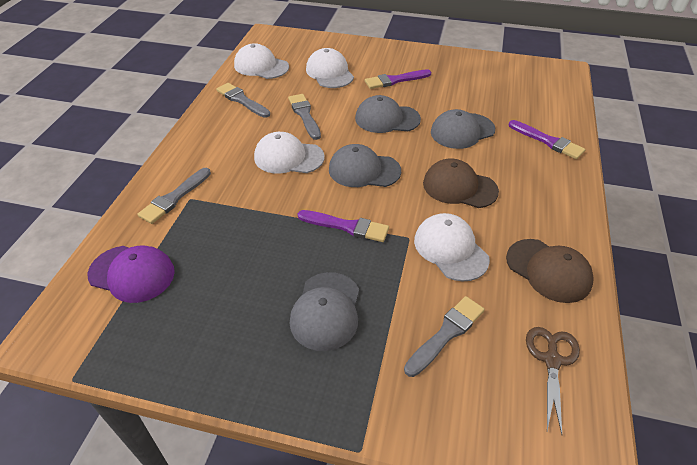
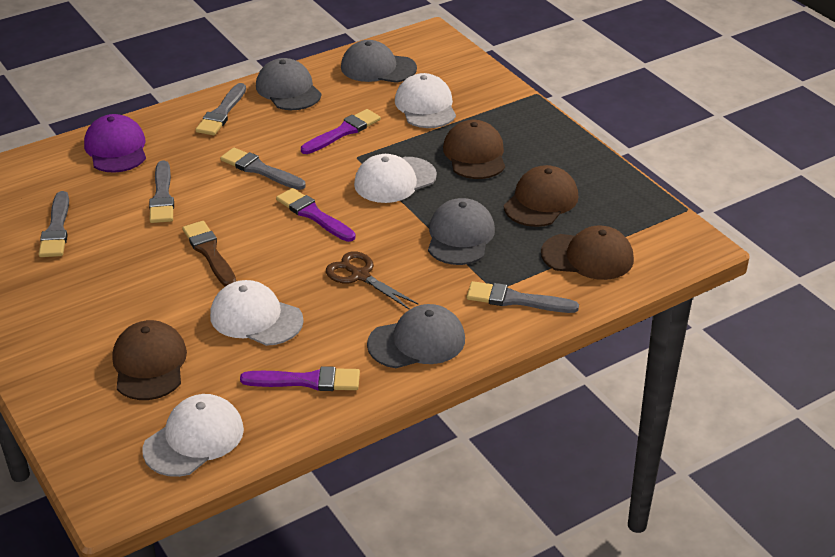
brown brush: none = 0 -> [183,221,236,287] = 1
brown cap: [423,159,499,208] [506,239,594,303] = 2 -> [112,320,187,400] [443,120,505,179] [504,165,578,227] [541,226,634,280] = 4
grey brush: [137,168,211,224] [216,83,270,118] [288,94,321,140] [404,296,485,377] = 4 -> [39,191,69,257] [149,160,174,223] [196,83,246,135] [220,148,306,190] [467,281,579,313] = 5

